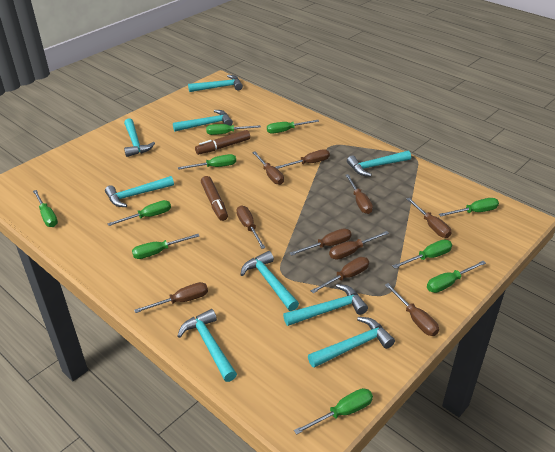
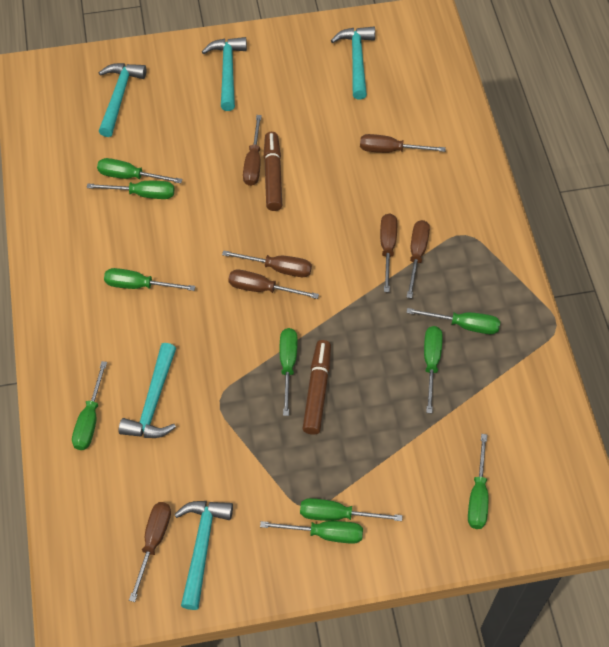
brown screwdriver: [134,282,208,313] [236,206,266,249] [252,151,284,185] [276,149,330,169] [289,228,352,256] [311,257,369,293] [329,231,389,260] [345,174,373,214] [385,283,439,336] [407,198,451,238] = 10 -> [129,502,171,602] [222,250,312,277] [228,270,319,299] [243,115,262,186] [360,134,446,153] [380,213,397,292] [406,220,430,298] = 7
turquoise hammer: [105,176,174,207] [124,118,155,157] [173,110,233,132] [178,309,237,382] [188,75,243,92] [240,251,299,311] [283,284,368,326] [308,317,395,368] [347,151,411,177] = 9 -> [99,63,146,137] [119,343,176,438] [174,501,233,610] [202,37,247,111] [331,27,375,100] = 5

